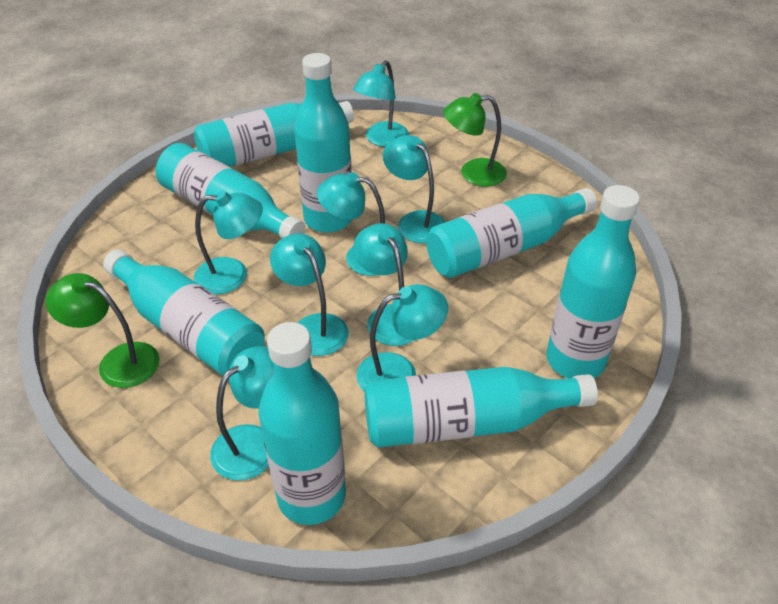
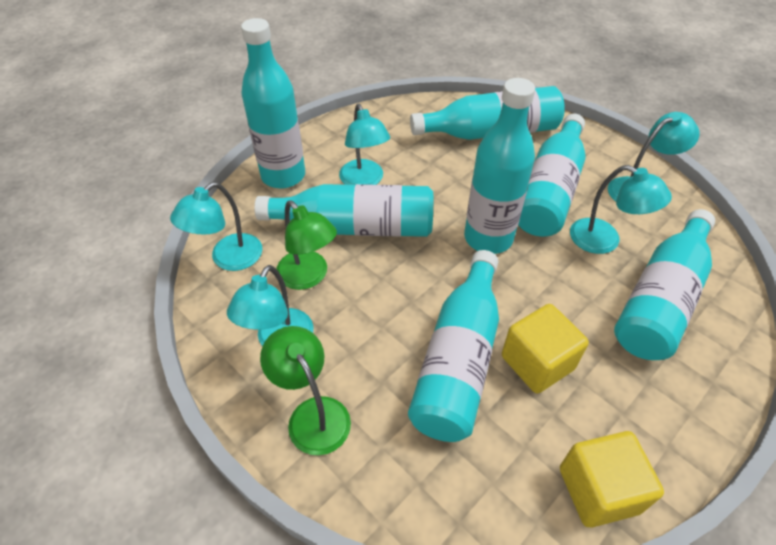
turquoise bottle: [103,249,265,376] [156,143,305,239] [194,101,354,167] [259,322,346,525] [294,53,352,233] [364,367,598,448] [427,188,597,278] [546,185,640,378] = 8 -> [241,18,305,189] [254,184,433,237] [408,250,499,442] [410,86,565,140] [464,78,535,254] [518,114,586,237] [614,209,715,360] = 7
turquoise lamp: [194,190,263,294] [210,346,274,481] [270,233,349,356] [317,172,385,276] [353,60,409,147] [353,223,414,346] [356,284,448,391] [383,135,445,243] = 8 -> [170,182,262,271] [227,265,313,347] [339,104,390,185] [570,165,672,254] [608,112,700,201] = 5
yellow cube: none = 0 -> [502,304,589,394] [560,431,664,528] = 2

